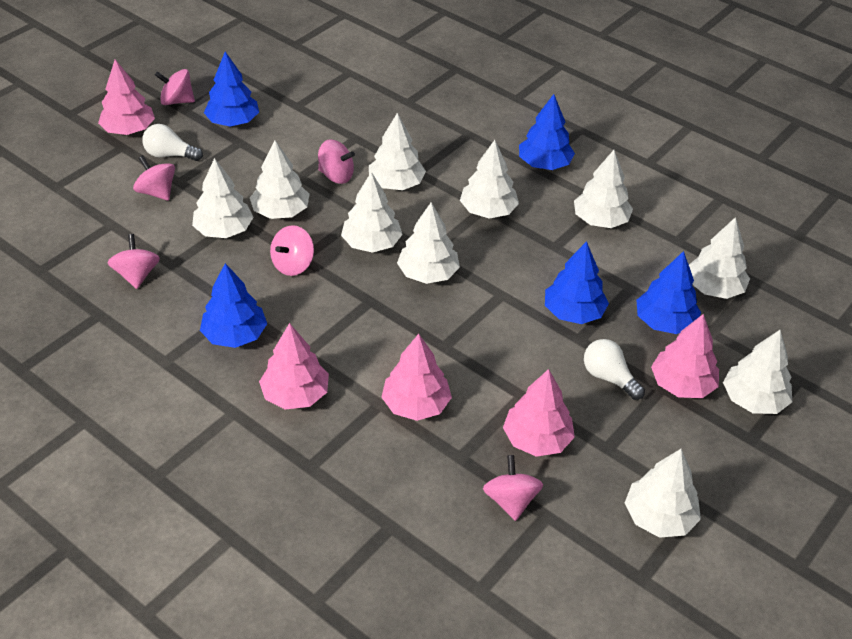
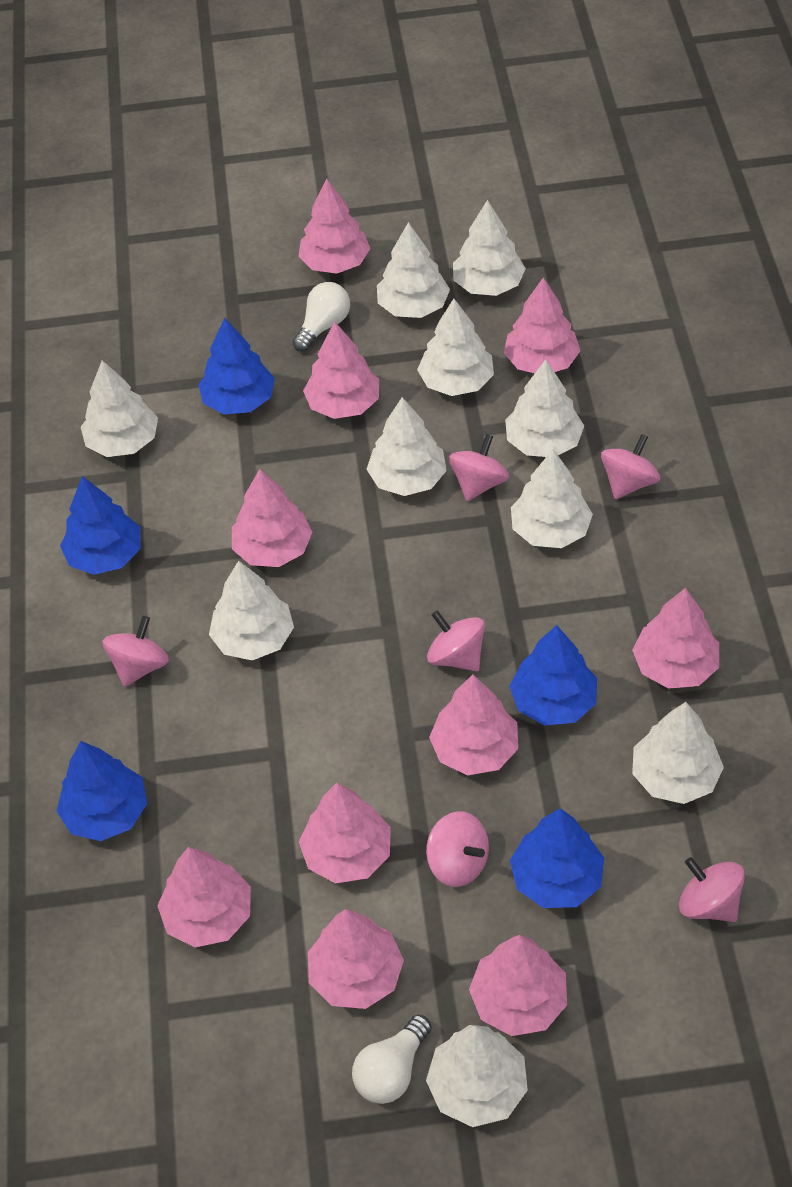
pink tree: [98,59,155,135] [259,323,329,410] [381,334,452,421] [503,369,575,457] [651,314,719,398] = 5 -> [157,847,251,947] [232,469,312,567] [298,178,370,274] [299,783,391,884] [303,321,379,419] [308,909,404,1009] [429,675,518,775] [469,935,567,1036] [504,278,580,373] [632,588,719,689] = 10

